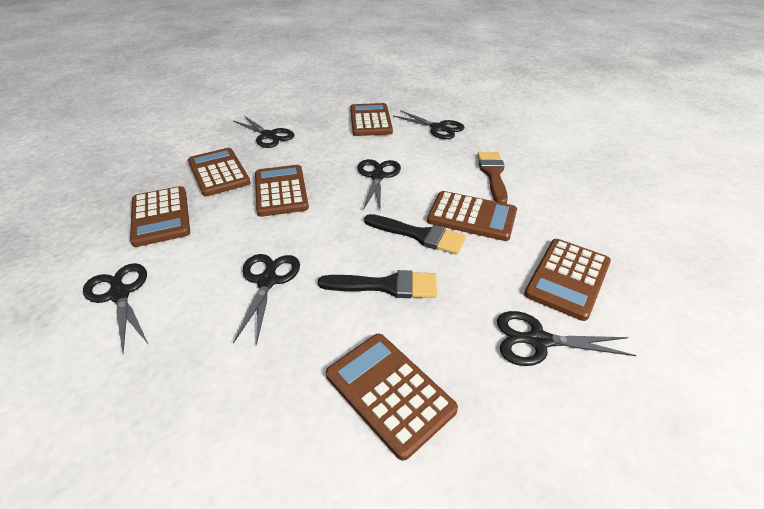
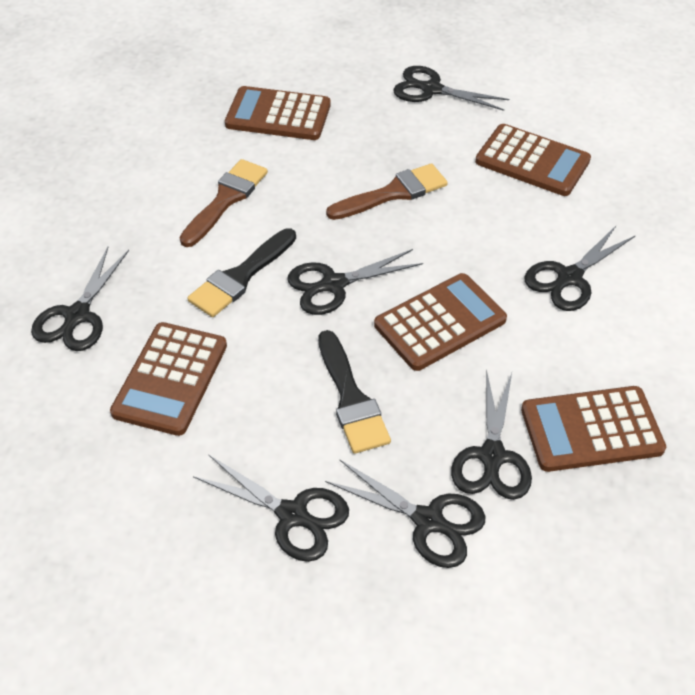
black scissors: [83,263,149,353] [233,254,300,346] [234,116,294,148] [357,159,401,210] [393,110,464,139] [497,311,637,366] = 6 -> [31,247,129,351] [193,455,349,562] [287,249,423,315] [325,459,485,568] [393,66,509,111] [451,369,532,500] [525,226,636,311] = 7
brown brush: [477,152,508,204] = 1 -> [180,159,268,247] [326,163,448,220] = 2
brown calculator: [130,186,190,247] [188,148,251,196] [255,165,309,217] [326,334,458,461] [350,103,393,136] [427,191,517,241] [524,239,611,321] = 7 -> [110,322,227,436] [225,86,331,140] [374,273,507,371] [475,124,591,196] [521,386,666,472] = 5

